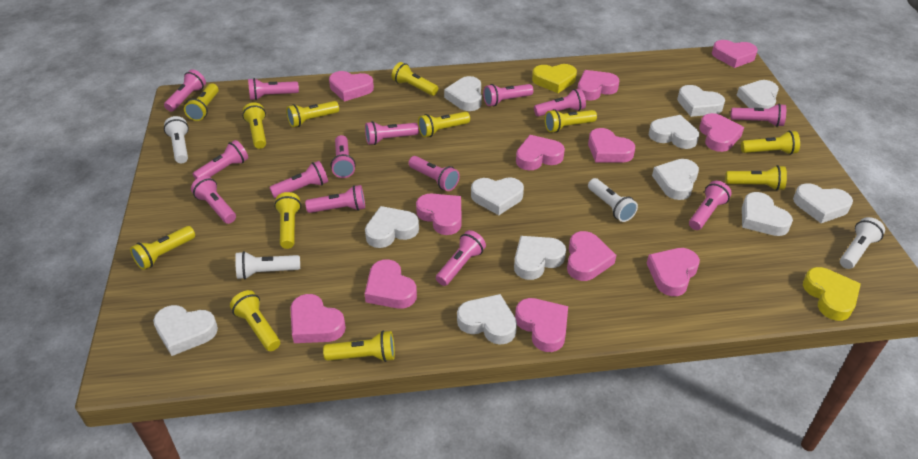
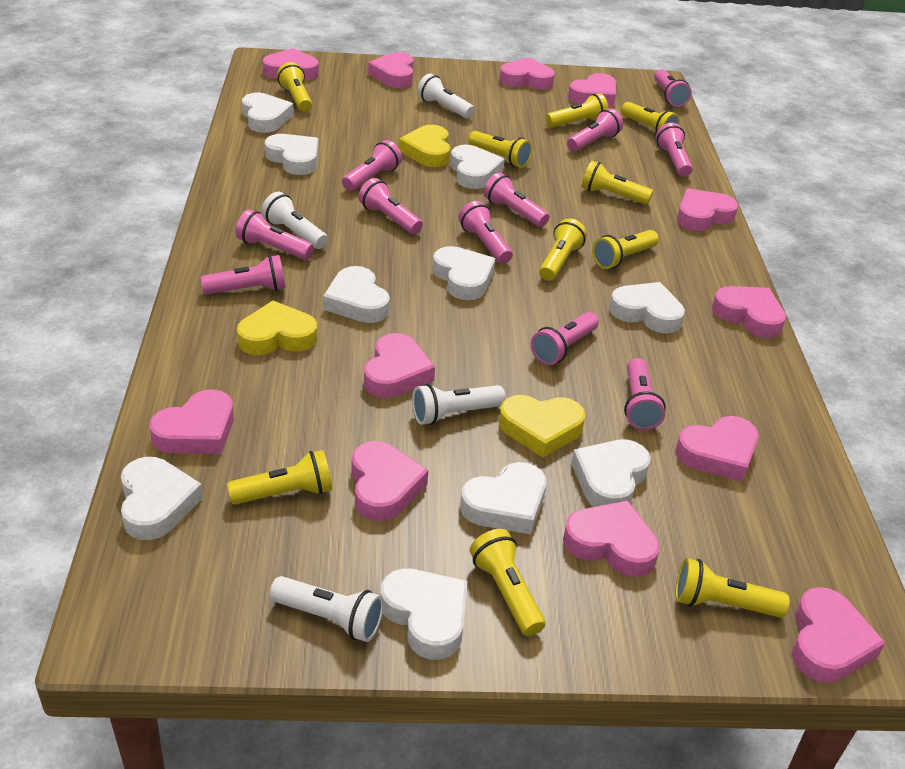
pink flashlight: [164,69,206,112] [191,176,236,224] [193,140,248,179] [248,78,299,100] [269,161,328,198] [305,185,365,213] [331,135,356,178] [365,121,419,145] [408,156,460,191] [436,230,486,286] [483,84,533,106] [534,88,586,117] [689,181,732,230] [730,104,786,127] = 14 -> [201,255,286,294] [236,209,314,260] [342,140,402,191] [358,178,423,234] [459,201,513,264] [483,172,549,227] [531,312,599,365] [567,108,623,152] [624,358,666,430] [654,69,692,107] [656,123,693,177] = 11
white heart: [153,305,218,356] [365,206,419,248] [444,76,482,111] [457,294,517,345] [471,177,524,215] [514,236,566,280] [649,115,699,149] [652,159,699,200] [677,85,725,117] [736,80,779,109] [742,192,793,236] [793,183,853,223] = 12 -> [121,457,203,540] [242,93,294,133] [265,134,319,175] [323,266,390,323] [381,568,468,660] [432,246,496,300] [450,145,505,189] [460,462,546,534] [571,440,651,507] [609,282,685,334] = 10
yellow flashlight: [130,226,195,270] [184,84,219,121] [230,290,280,351] [242,102,266,149] [274,192,301,249] [286,101,339,127] [323,331,395,362] [391,62,438,96] [418,112,470,137] [545,109,597,133] [725,165,787,191] [741,131,800,155] = 12 -> [227,450,332,505] [277,62,312,112] [468,131,533,168] [470,529,545,636] [539,219,587,281] [546,93,609,128] [582,161,653,205] [592,230,659,269] [621,102,680,133] [675,558,790,618] = 10
yellow heart: [532,64,577,93] [803,267,861,321] = 2 -> [237,301,318,355] [399,125,450,167] [499,395,586,457] = 3

